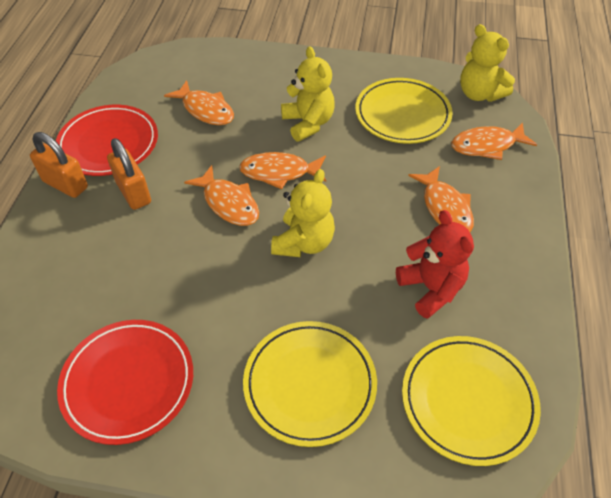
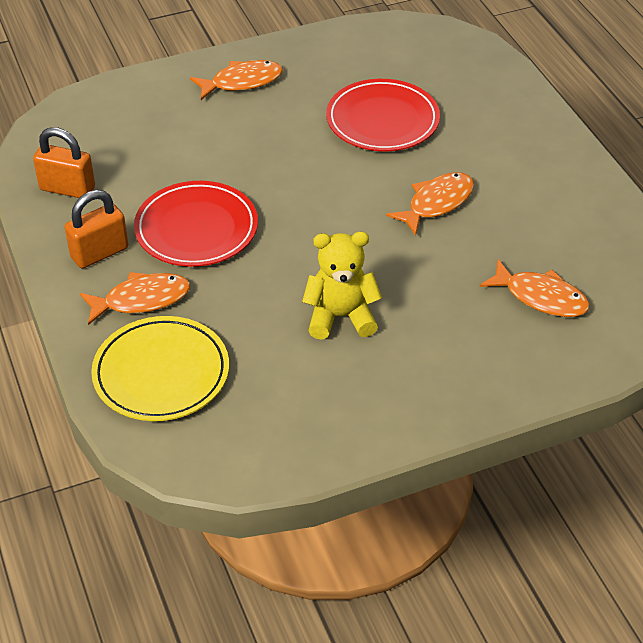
orange fish: [164,80,234,125] [184,165,259,226] [239,152,326,189] [408,166,474,232] [451,123,537,160] = 5 -> [80,272,190,325] [190,60,283,100] [386,172,474,236] [480,259,590,317] = 4
red teddy bear: [396,210,474,319] = 1 -> none = 0
yellow plate: [243,321,377,447] [355,78,453,144] [402,336,541,466] = 3 -> [91,316,229,421] = 1
yellow teddy bear: [271,169,335,257] [281,46,335,142] [460,24,515,102] = 3 -> [302,232,382,340] = 1

